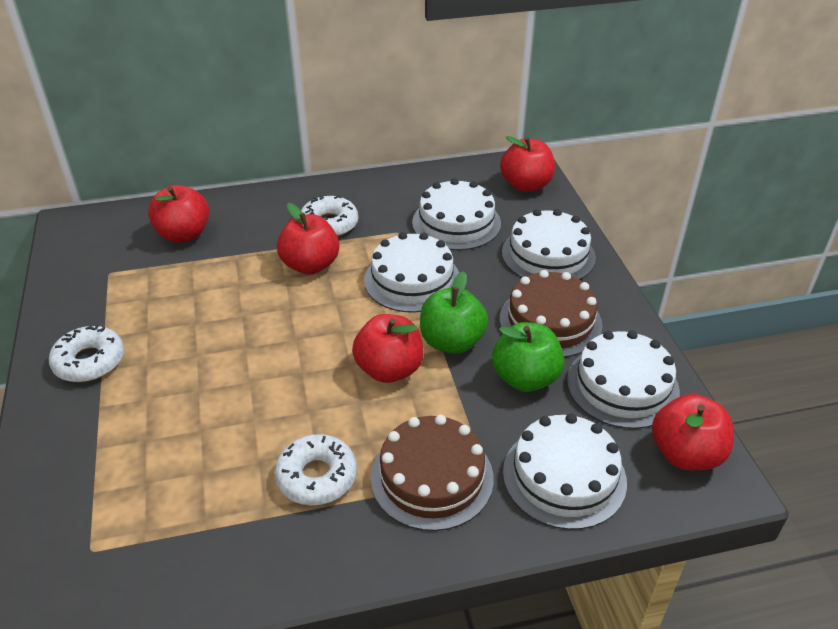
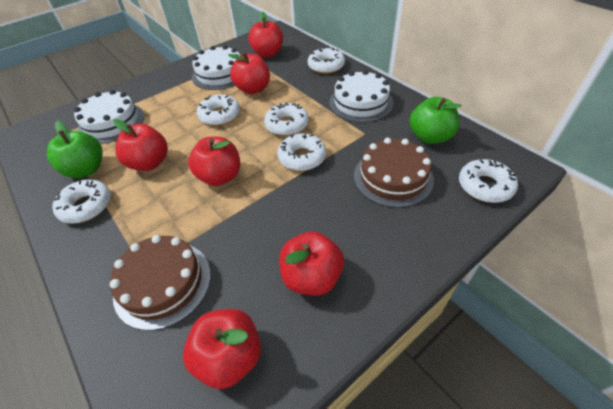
red apple: [148,185,209,243] [277,203,339,275] [352,314,423,383] [500,136,555,192] [652,394,734,470] = 5 -> [113,119,168,171] [183,309,261,389] [188,137,240,186] [228,52,270,94] [248,11,283,57] [279,231,344,296] = 6
white cake: [364,232,459,313] [412,178,501,250] [502,209,596,280] [503,413,627,530] [567,330,680,429] = 5 -> [74,90,144,144] [192,45,240,90] [329,70,393,122] = 3
white donut: [49,325,124,382] [275,434,357,505] [301,195,358,237] = 3 -> [52,180,111,224] [197,94,240,126] [264,103,309,136] [277,133,326,171] [308,47,345,74] [459,159,518,203] = 6

